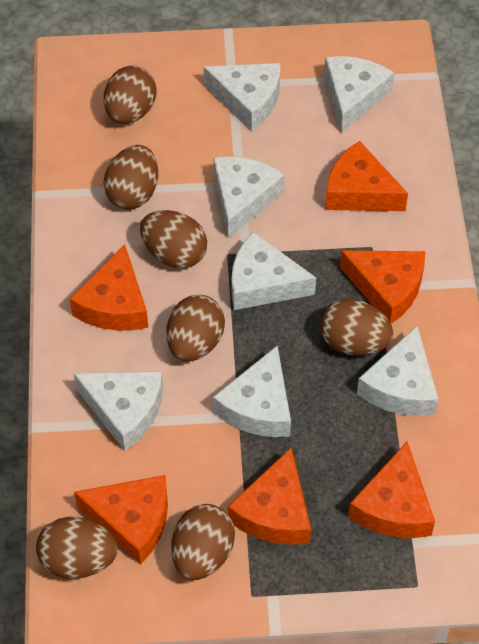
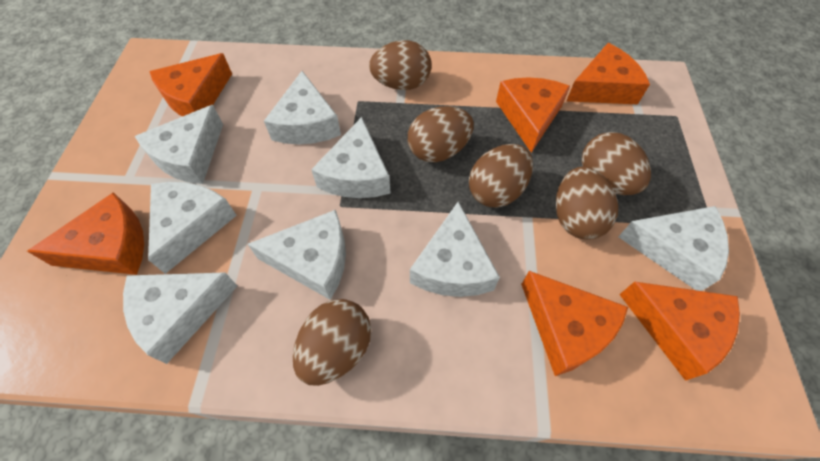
brown egg: [36,517,118,579] [103,145,158,210] [104,65,157,124] [140,210,207,268] [166,295,225,361] [171,504,235,580] [320,299,393,356] = 7 -> [293,299,371,386] [369,40,432,90] [408,106,474,162] [469,144,533,208] [556,167,618,240] [582,132,651,195] = 6
white cheese: [74,371,163,451] [204,63,280,131] [213,156,285,238] [213,346,291,437] [232,232,316,310] [324,56,394,133] [357,326,439,416] = 7 -> [123,272,237,364] [135,105,223,184] [148,182,237,274] [248,210,346,300] [264,71,341,144] [311,117,390,198] [410,202,500,297] [618,206,729,291] = 8

